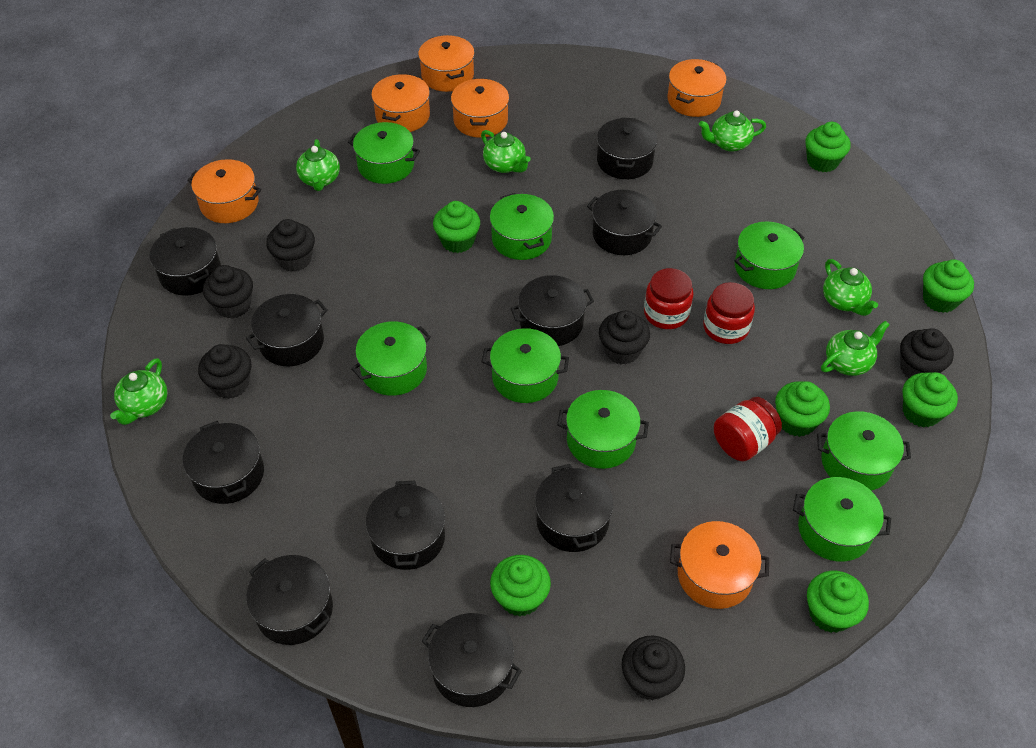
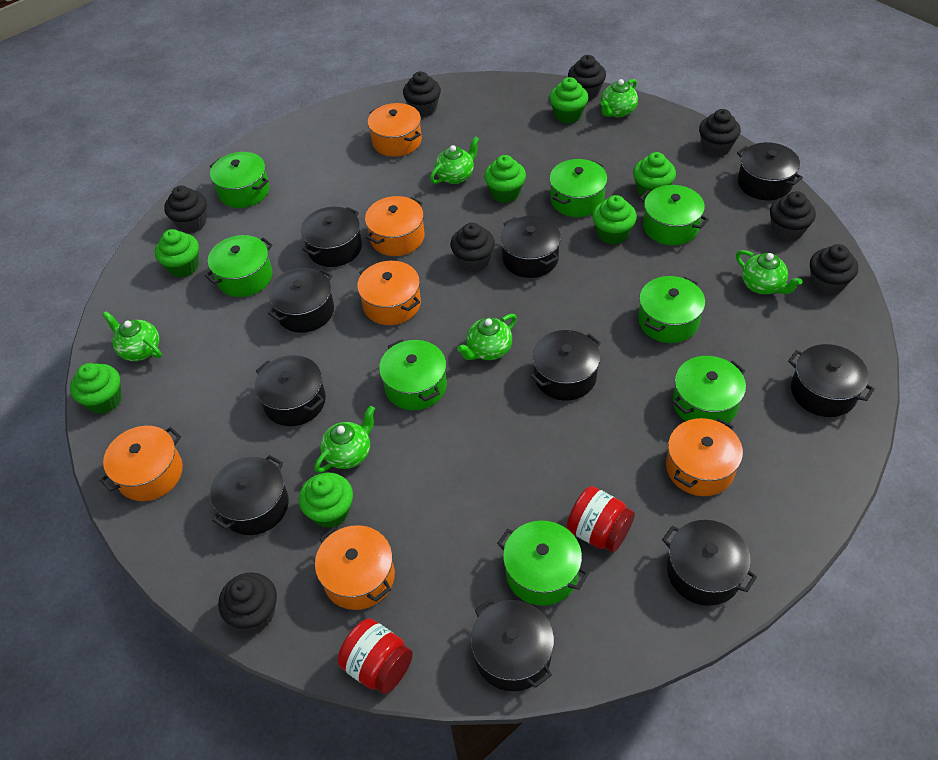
black cupcake: [198,344,251,399] [203,265,253,319] [266,219,315,272] [599,310,650,365] [622,635,685,701] [900,328,954,378] = 6 -> [164,186,207,233] [218,572,277,632] [403,71,441,117] [450,223,495,272] [568,55,606,100] [699,109,741,157] [770,191,816,241] [810,244,858,295] = 8
red jar: [644,268,694,329] [703,282,755,344] [714,397,782,461] = 3 -> [338,619,413,694] [567,486,635,552] = 2

